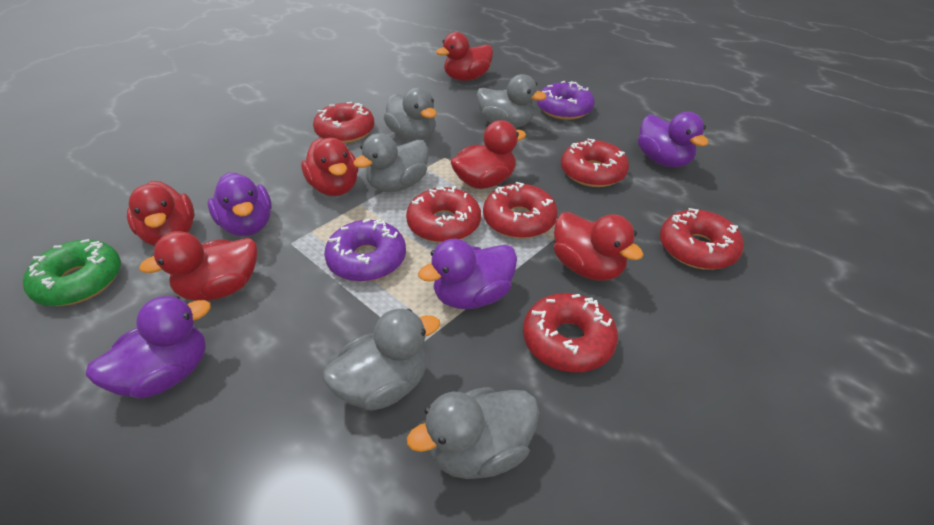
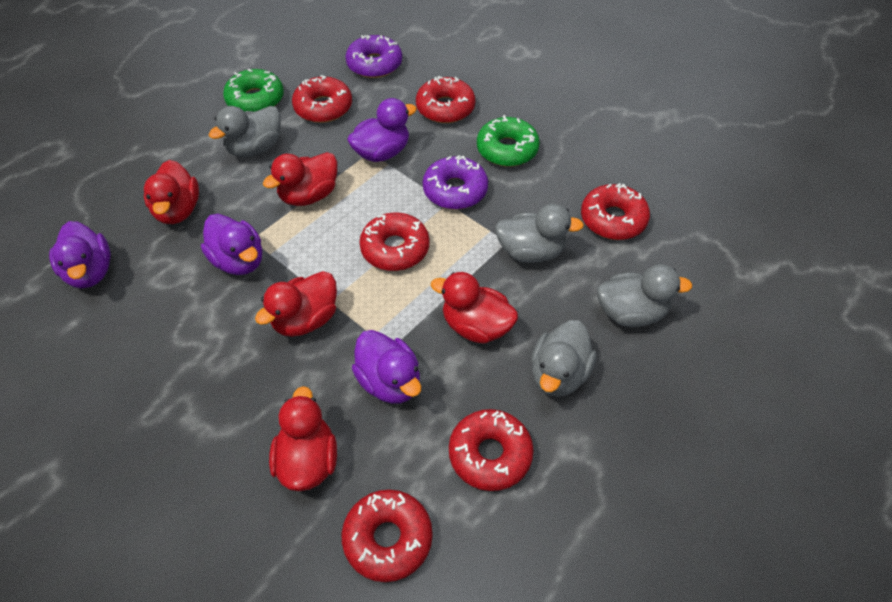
green donut: [23,239,121,306] = 1 -> [223,69,284,112] [477,115,540,167] = 2
grey duck: [323,309,440,411] [353,133,428,192] [384,87,437,141] [407,387,539,479] [476,74,546,128] = 5 -> [208,106,281,157] [495,204,584,263] [531,320,596,397] [597,264,692,327] = 4
red duck: [127,181,195,246] [139,231,257,301] [301,138,358,196] [436,32,493,81] [451,120,526,189] [554,212,643,281] = 6 -> [144,160,199,224] [255,271,337,337] [263,152,337,206] [269,386,337,491] [431,272,518,344] = 5

